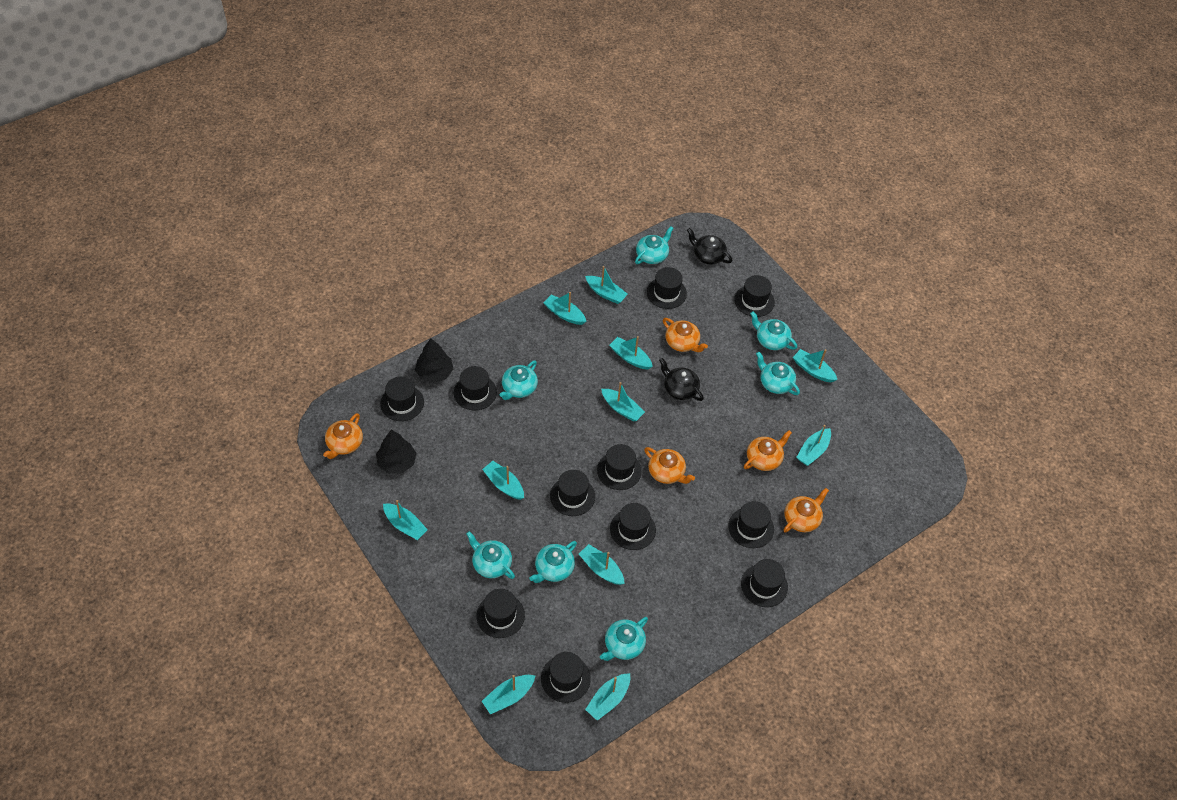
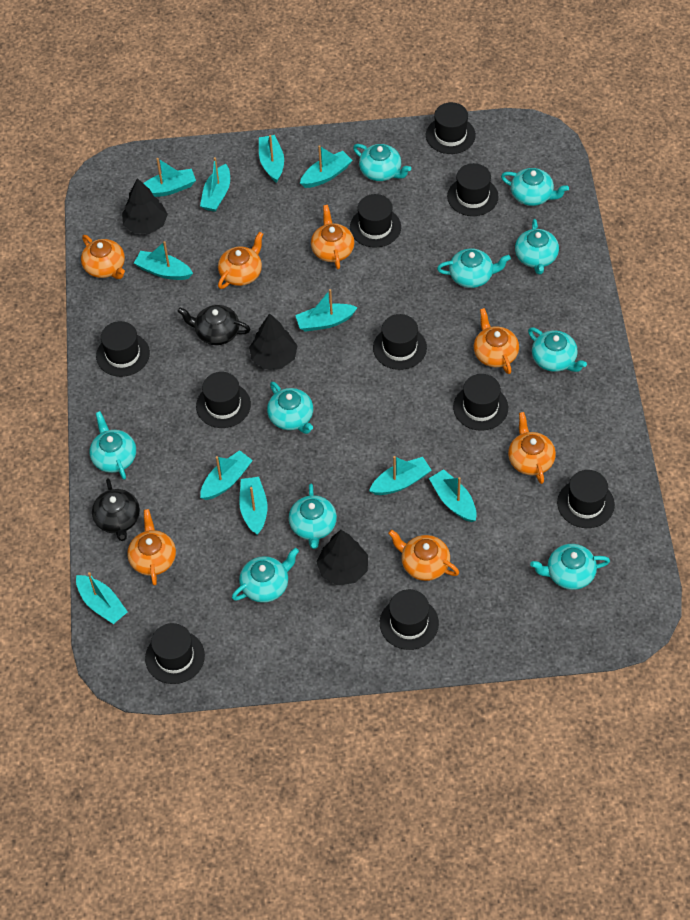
black hat: [380,377,424,421] [454,366,497,411] [476,589,525,638] [541,652,591,703] [550,470,595,516] [597,444,642,490] [610,503,656,550] [647,267,687,309] [728,501,774,548] [734,275,775,317] [741,559,788,607] = 11 -> [96,321,150,377] [145,623,205,684] [196,372,251,428] [350,194,401,248] [373,314,427,370] [380,589,439,650] [426,102,476,154] [447,163,499,216] [453,374,508,431] [557,470,615,528] = 10
black tree: [376,429,417,473] [415,338,453,383] = 2 -> [122,178,168,234] [249,313,297,369] [317,530,368,585] = 3
orange teapot: [323,413,363,459] [644,447,695,484] [663,318,708,352] [744,430,792,471] [784,488,829,532] = 5 -> [81,235,125,279] [127,509,176,586] [218,232,263,289] [311,205,354,269] [388,530,459,581] [474,308,519,374] [508,412,556,484] = 7
turquoise teapot: [466,531,515,579] [499,360,538,400] [529,541,577,583] [600,617,648,661] [635,226,673,264] [750,311,797,350] [756,352,800,395] = 7 -> [90,411,136,480] [232,548,299,603] [267,382,313,434] [289,484,337,549] [353,144,411,181] [437,248,511,288] [501,168,569,206] [515,219,559,275] [528,328,587,372] [530,544,610,590] = 10

